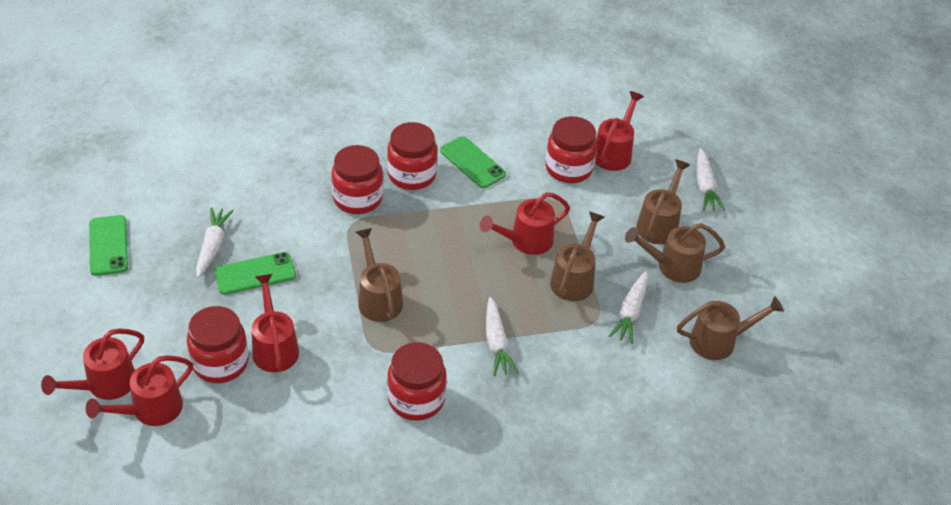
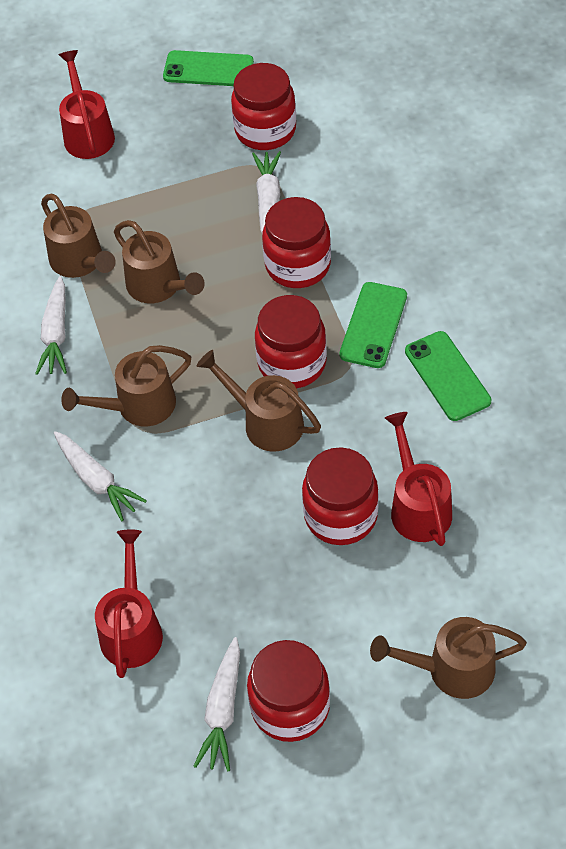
red watering can: [41,328,144,400] [86,355,193,426] [252,274,299,372] [480,192,570,255] [595,91,644,171] = 5 -> [59,50,115,159] [95,529,163,678] [385,412,452,546] = 3

